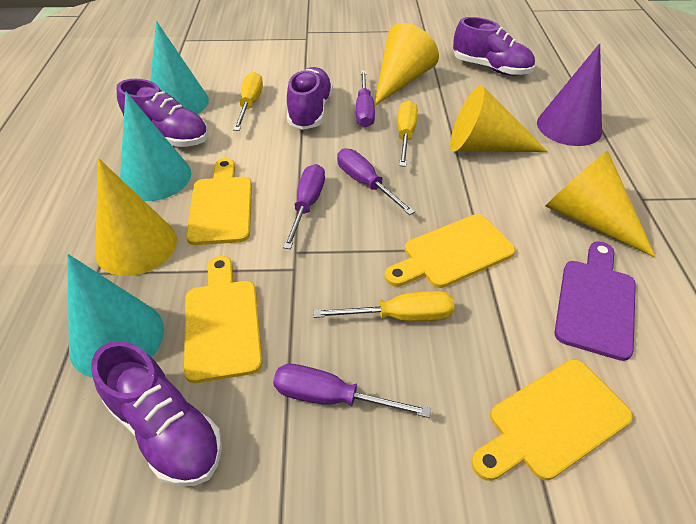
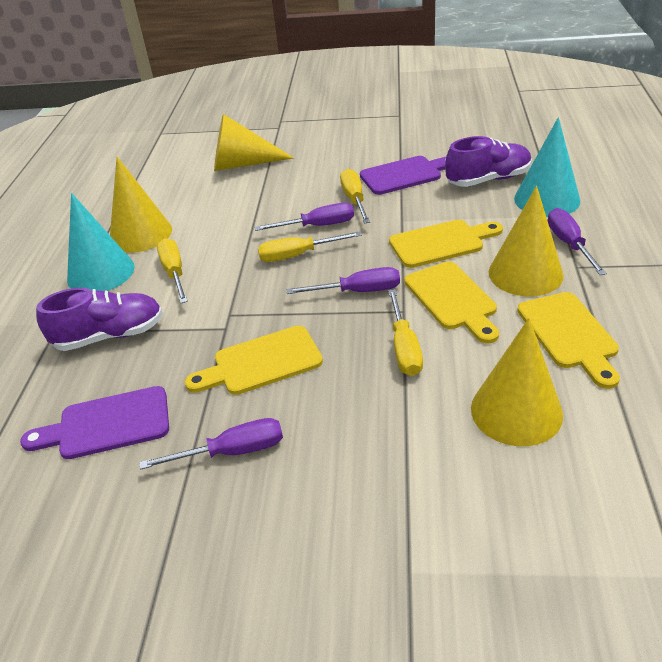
purple cone: [537,43,602,146] = 1 -> none = 0
purple cutting board: [554,241,636,361] = 1 -> [20,386,169,459] [360,156,446,195] = 2
purple shoe: [91,341,222,486] [117,79,208,147] [287,67,333,130] [453,17,535,76] = 4 -> [36,288,163,351] [445,136,532,187] = 2
turquoise cone: [67,254,164,378] [120,92,191,201] [150,21,209,114] = 3 -> [67,193,135,291] [514,117,580,217] = 2
yellow screwdriver: [233,72,263,131] [313,291,454,322] [398,100,418,167] = 3 -> [157,238,188,303] [258,231,362,262] [340,169,370,223] [388,289,423,376] = 4

